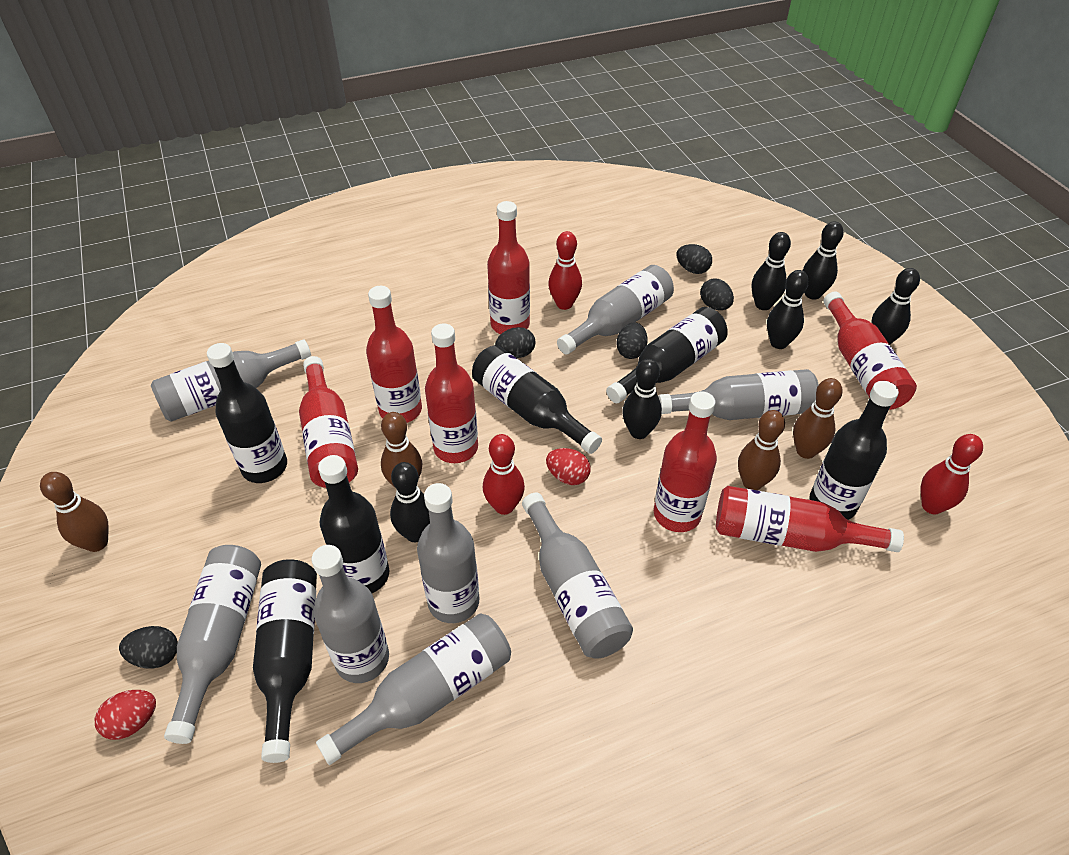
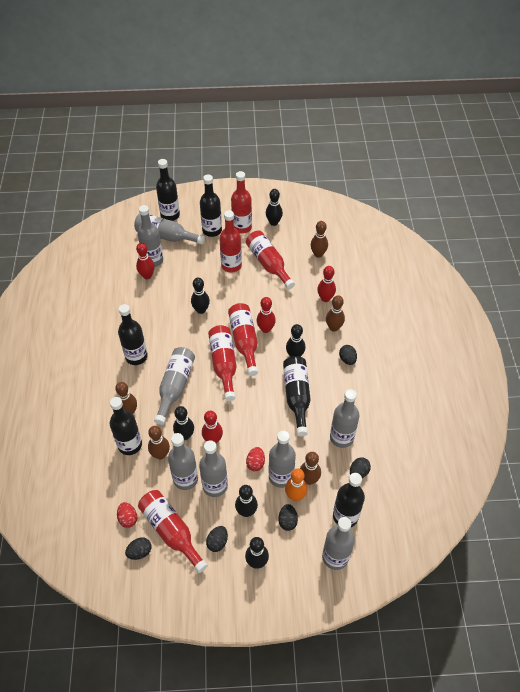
brown bowling pin: [40,472,109,552] [381,412,422,487] [738,410,785,490] [793,378,843,459] = 4 -> [115,382,137,414] [148,426,170,459] [300,452,321,485] [311,221,328,258] [326,295,345,332] = 5
orange bowling pin: none = 0 -> [285,468,307,501] = 1
red bottle: [299,356,358,488] [366,286,422,423] [425,324,478,463] [487,201,530,334] [654,391,717,532] [716,486,904,552] [823,292,917,410] = 7 -> [138,490,208,573] [208,325,237,401] [219,210,242,273] [228,303,258,376] [231,171,252,234] [246,231,295,289] = 6
red bowling pin: [483,434,525,515] [548,231,582,310] [921,434,983,514] = 3 -> [136,243,155,279] [202,411,223,443] [257,297,276,333] [317,266,336,302] = 4

